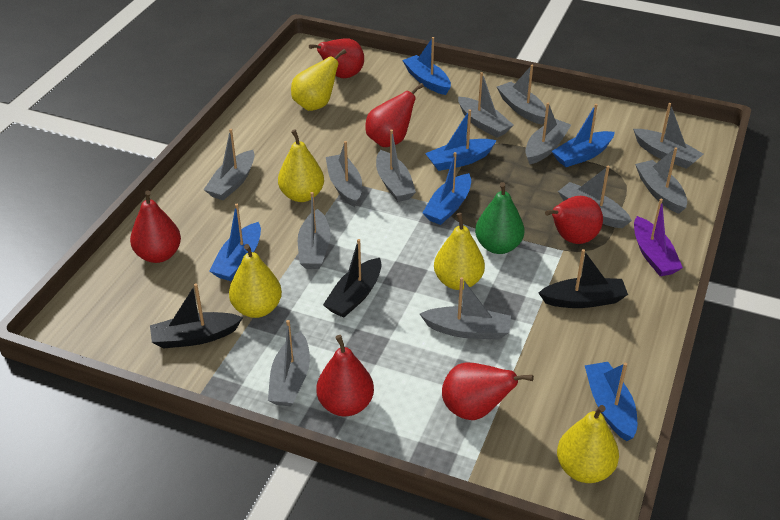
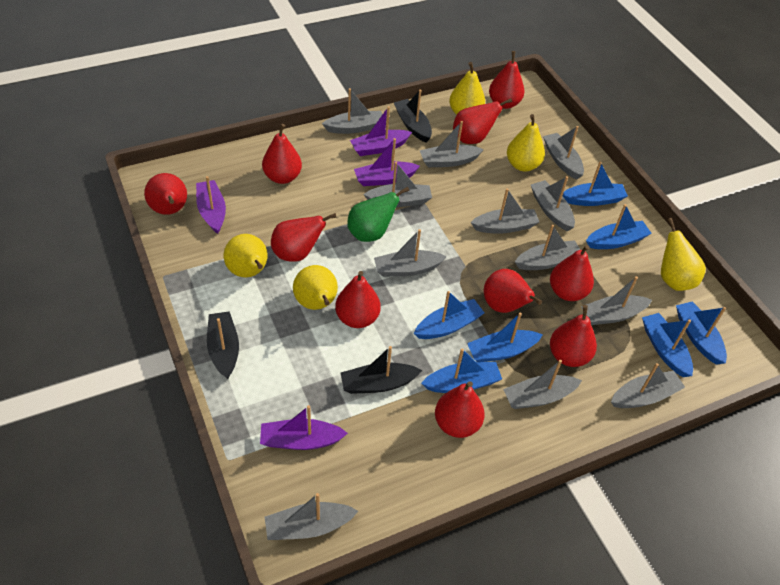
blue boat: [209,204,261,281] [402,37,451,95] [423,152,471,225] [425,109,497,171] [552,104,615,167] [585,362,637,441] = 6 -> [414,291,484,339] [421,349,502,393] [467,312,543,362] [563,161,628,206] [586,204,652,249] [642,313,693,377] [676,301,727,365] = 7
purple boat: [634,199,683,276] = 1 -> [196,176,226,234] [260,405,348,450] [350,106,412,156] [354,138,420,186] = 4
red pear: [130,190,181,263] [309,39,364,78] [316,335,374,416] [366,83,424,147] [442,362,534,420] [545,196,603,244] = 6 -> [144,173,187,215] [262,124,302,184] [271,213,337,262] [335,271,381,328] [435,381,485,438] [453,98,512,144] [484,269,542,313] [489,51,525,109] [550,245,594,301] [550,305,597,367] = 10

